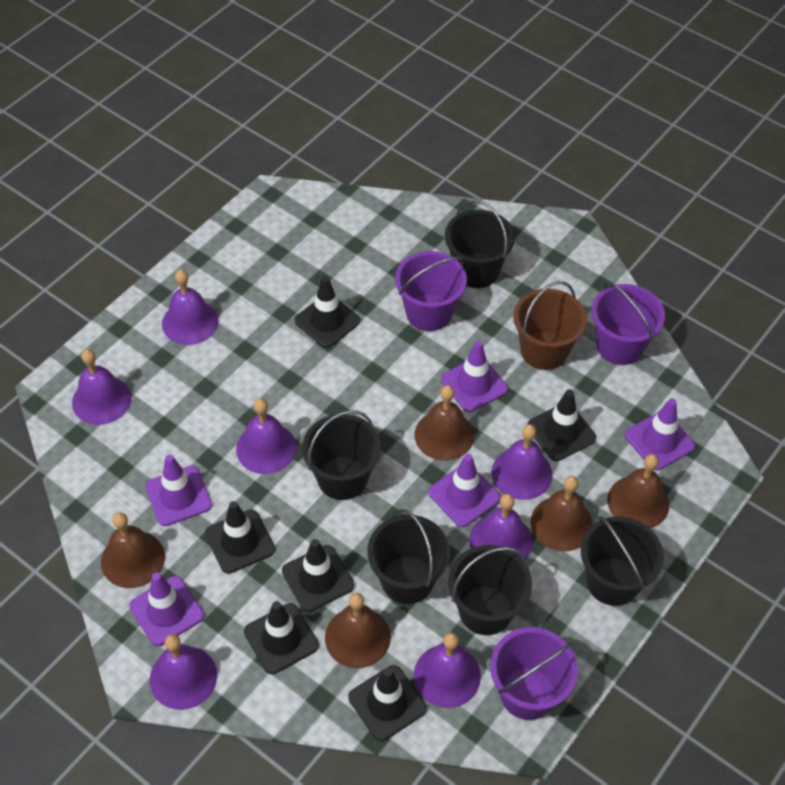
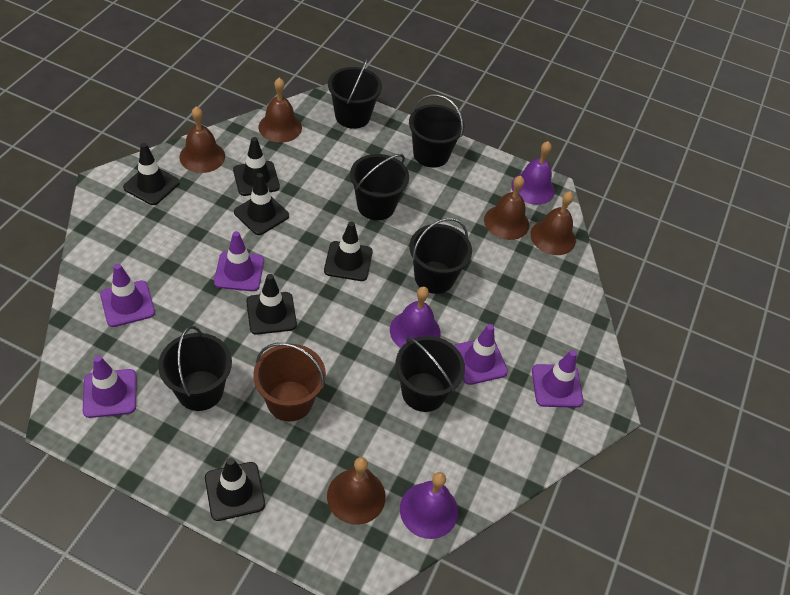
black bucket: [302,410,381,500] [367,509,450,604] [445,200,515,288] [448,545,532,635] [581,516,664,606] = 5 -> [158,326,232,411] [328,58,382,129] [350,154,409,220] [396,336,465,412] [409,94,464,168] [409,218,472,294] = 6
purple bell: [72,349,131,425] [150,634,217,710] [162,270,219,345] [236,398,297,474] [414,632,481,708] [469,494,532,560] [492,424,552,500] = 7 -> [390,287,440,348] [400,472,458,539] [511,141,555,205] = 3
purple bucket: [395,251,467,331] [490,627,578,720] [592,282,665,365] = 3 -> none = 0

